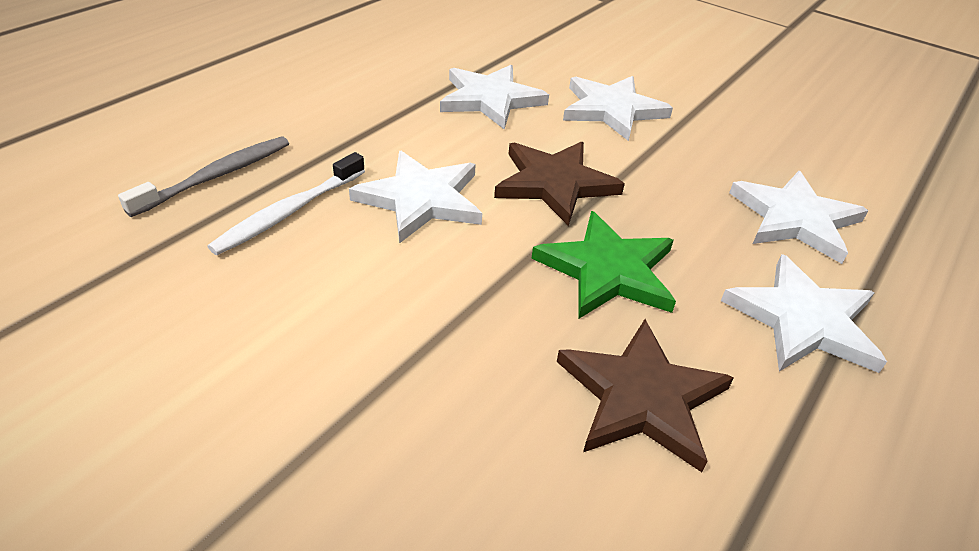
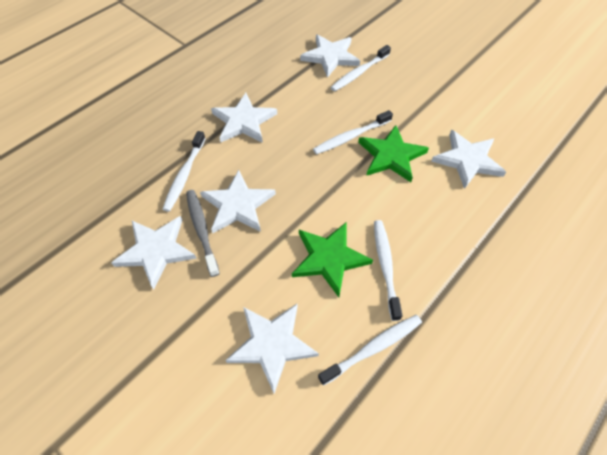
brown star: [494,141,625,226] [557,319,734,472] = 2 -> none = 0
green star: [531,211,676,319] = 1 -> [292,223,373,297] [358,125,429,182] = 2
white star: [349,151,482,244] [440,65,549,129] [563,76,673,141] [721,254,887,373] [729,171,868,264] = 5 -> [111,216,197,289] [200,170,276,233] [211,93,277,143] [225,304,319,393] [300,34,360,78] [431,130,506,189] = 6
white toothbrush: [207,152,365,255] = 1 -> [163,131,206,212] [313,110,393,154] [318,315,422,386] [331,45,391,91] [374,220,403,321] = 5

